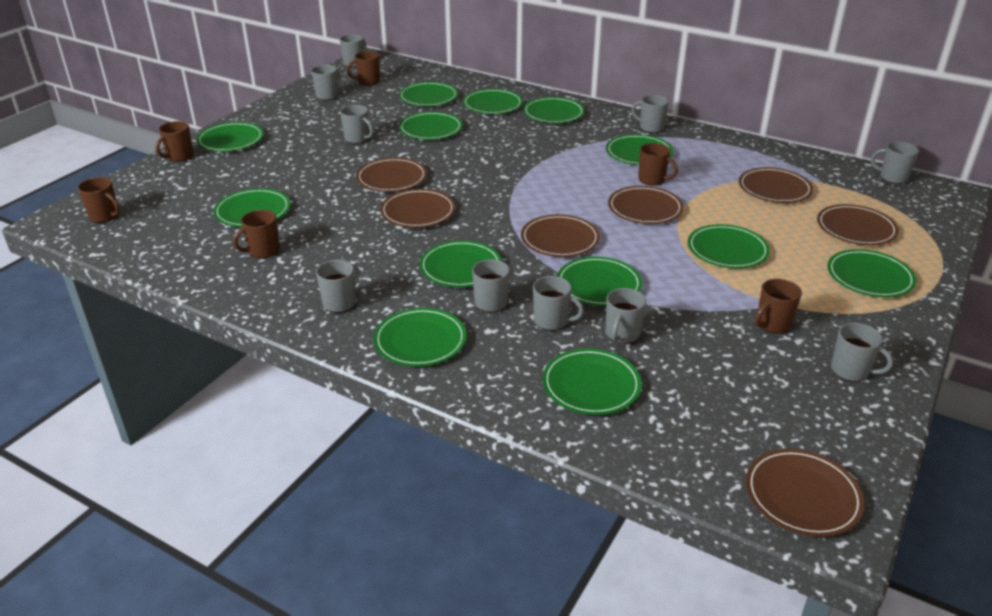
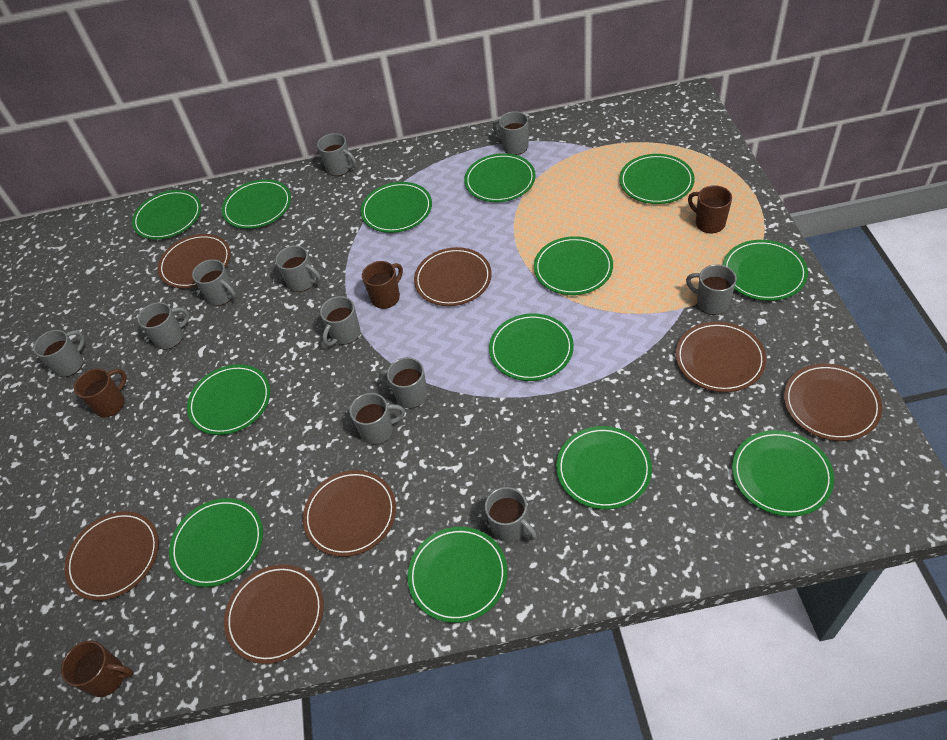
brown mug: [77,177,120,223] [156,121,193,162] [233,210,280,258] [347,51,380,85] [638,143,678,186] [755,279,802,334] = 6 -> [61,641,133,697] [74,369,126,417] [362,261,403,309] [688,185,732,233] = 4
grey mug: [311,65,341,100] [316,260,360,313] [340,34,367,67] [340,105,373,144] [472,259,514,312] [533,276,584,331] [606,288,646,344] [632,95,669,133] [831,323,893,382] [871,142,919,184] = 10 -> [33,330,85,377] [137,302,190,350] [192,259,236,306] [275,246,321,292] [317,133,356,176] [320,296,360,346] [350,393,405,445] [379,357,428,408] [485,487,537,542] [493,111,528,155] [686,264,737,315] = 11

